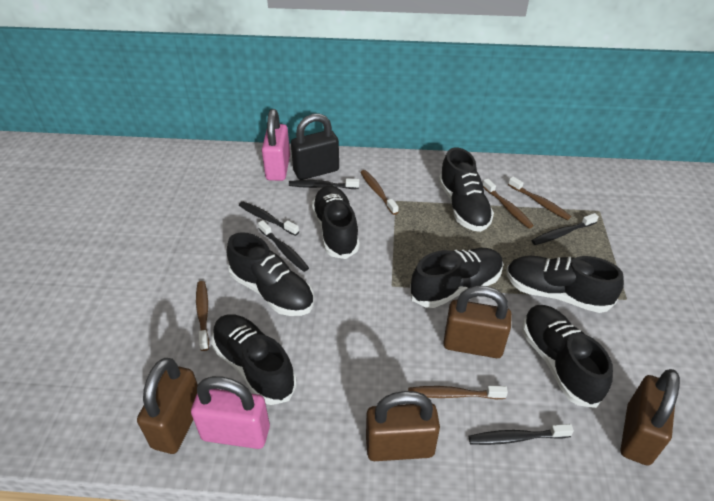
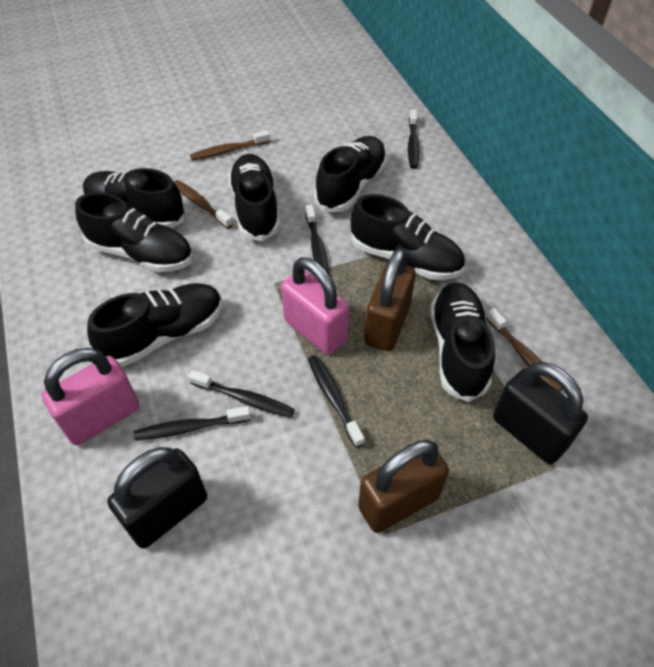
black padlock: [291,113,339,180] = 1 -> [107,447,207,548] [493,362,588,464] = 2
brown padlock: [137,358,198,454] [366,391,440,461] [443,286,512,358] [621,369,680,466] = 4 -> [358,440,449,533] [364,248,416,351] = 2
brown toothbrush: [196,281,209,351] [360,170,398,215] [408,386,508,399] [483,178,534,229] [508,177,571,220] = 5 -> [174,180,233,229] [190,130,271,160] [486,308,563,392] = 3

